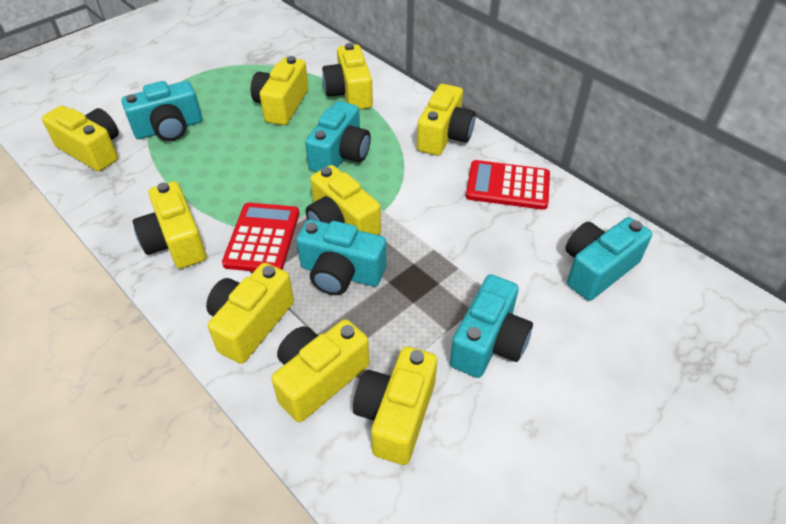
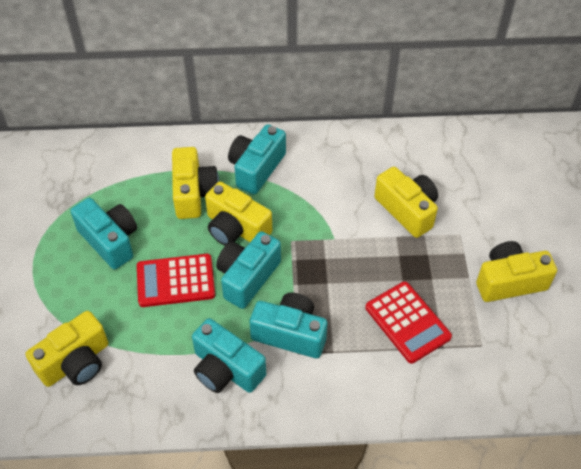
yellow camera: [42,106,119,171] [133,181,206,269] [206,263,294,364] [251,56,308,125] [271,319,369,422] [306,165,381,235] [322,43,373,110] [353,346,437,465] [417,84,476,156] = 9 -> [25,311,108,387] [172,147,219,219] [205,182,272,246] [374,167,438,238] [476,241,557,302] = 5

